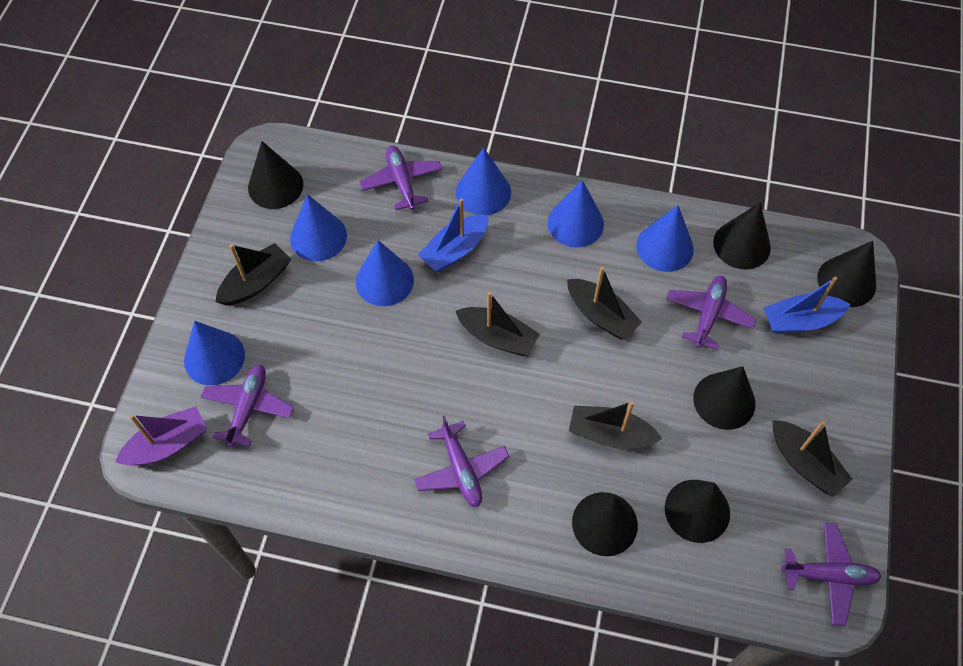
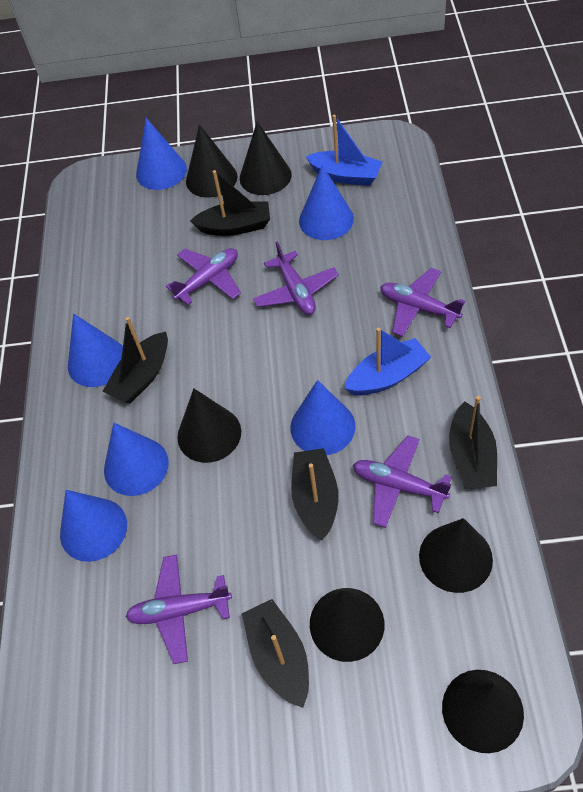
purple boat: [115,406,207,465] = 1 -> none = 0

